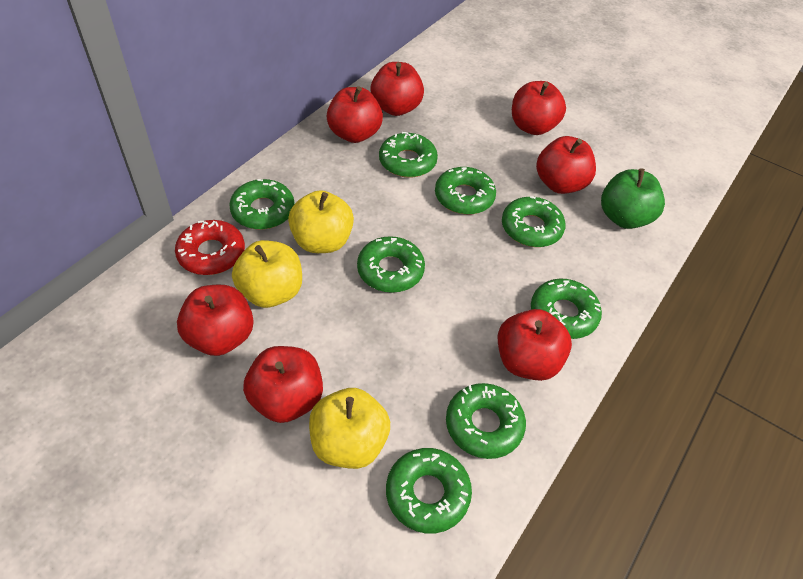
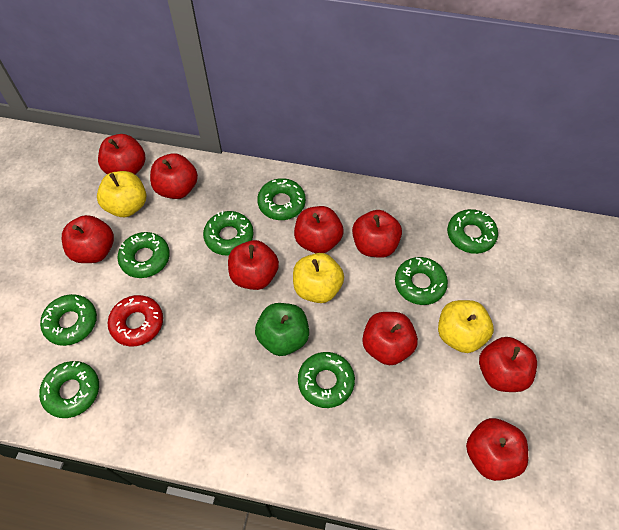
red apple: [177,285,254,356] [243,346,323,423] [327,86,383,143] [370,62,424,116] [498,309,572,381] [512,81,566,135] [536,136,596,194] = 7 -> [62,215,114,263] [98,134,145,174] [150,153,198,199] [228,240,279,290] [294,206,344,253] [352,210,402,258] [362,312,418,365] [466,418,528,481] [479,337,537,392] = 9

